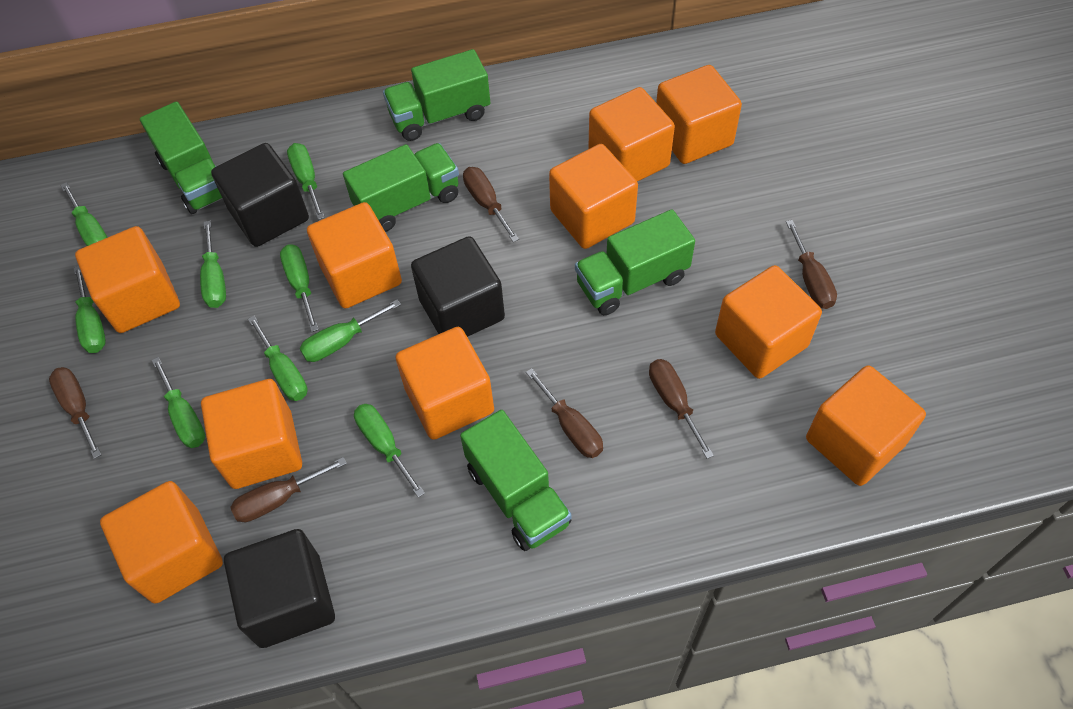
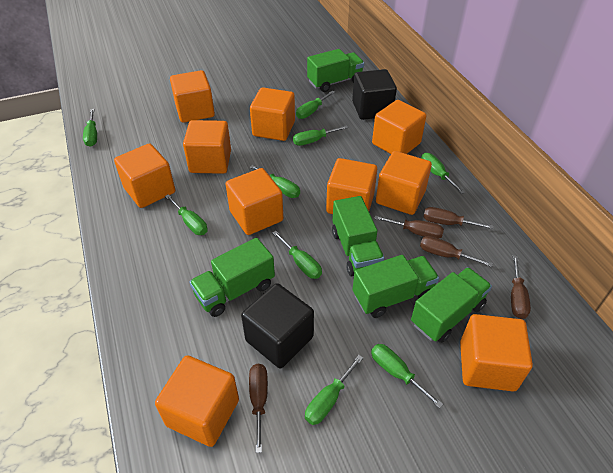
black cube: [211,143,309,247] [224,529,335,648] [411,236,505,337] = 3 -> [241,283,314,368] [352,69,397,120] = 2
brown screwdriver: [49,367,101,459] [231,457,347,522] [463,167,519,242] [526,368,603,458] [649,359,714,459] [786,220,837,309] = 6 -> [249,364,268,453] [374,215,444,239] [420,236,493,267] [424,207,494,229] [511,255,531,319] = 5

